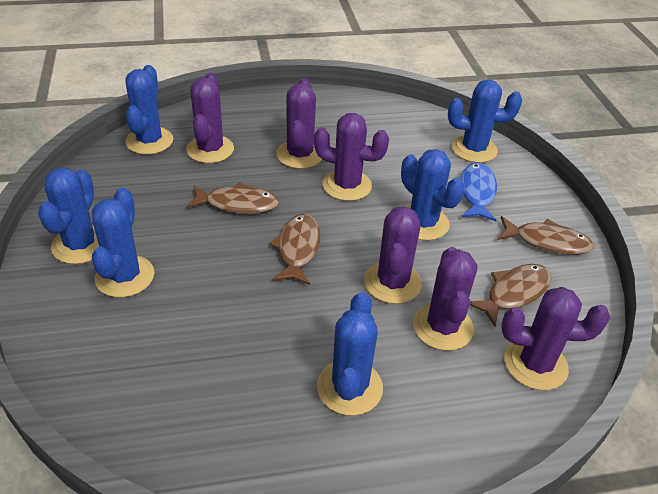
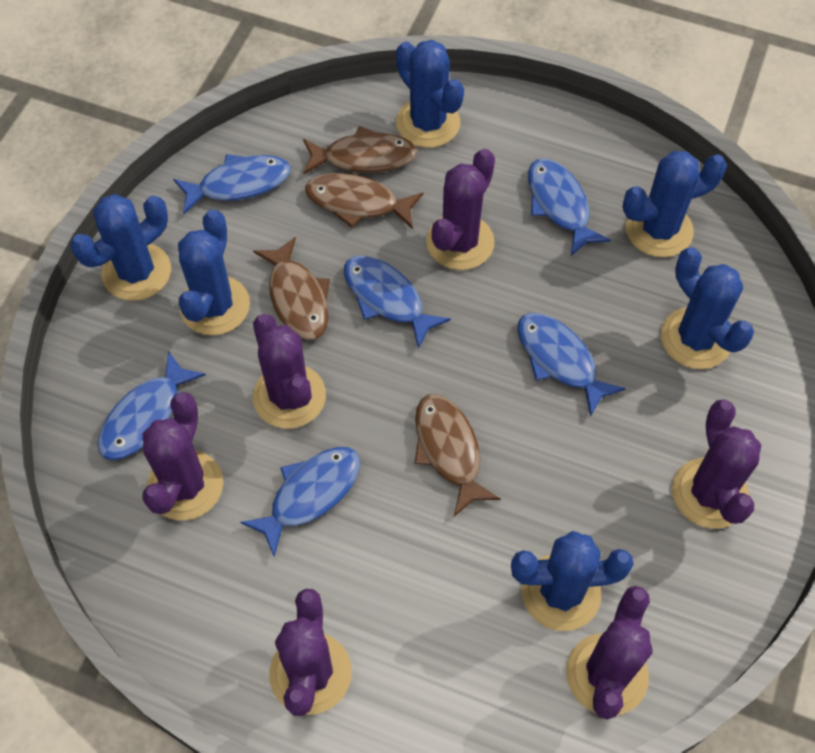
blue fish: [460,162,497,221] = 1 -> [97,351,206,460] [173,154,291,214] [240,447,360,557] [344,256,451,349] [517,313,626,417] [528,159,611,256] = 6

